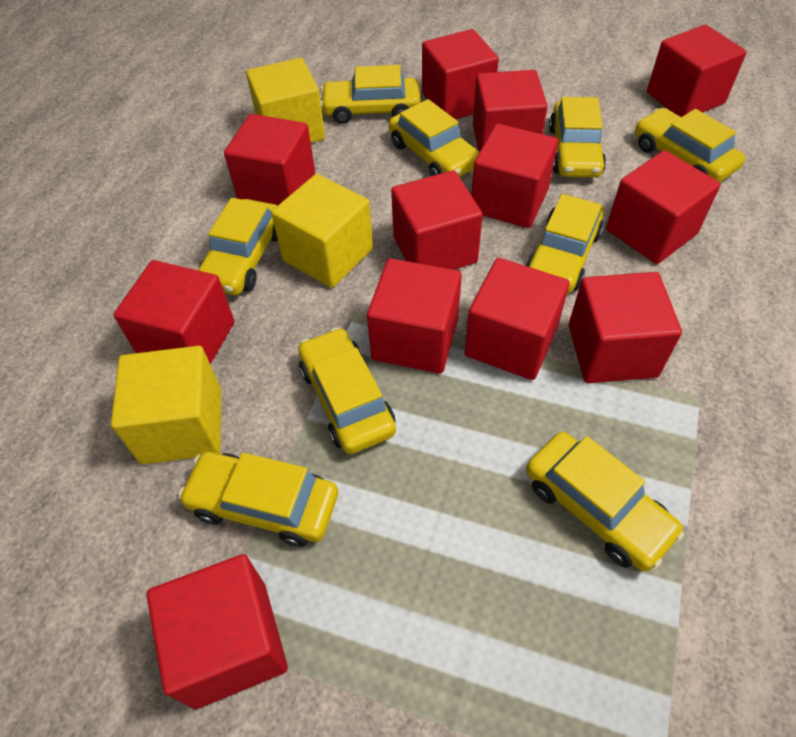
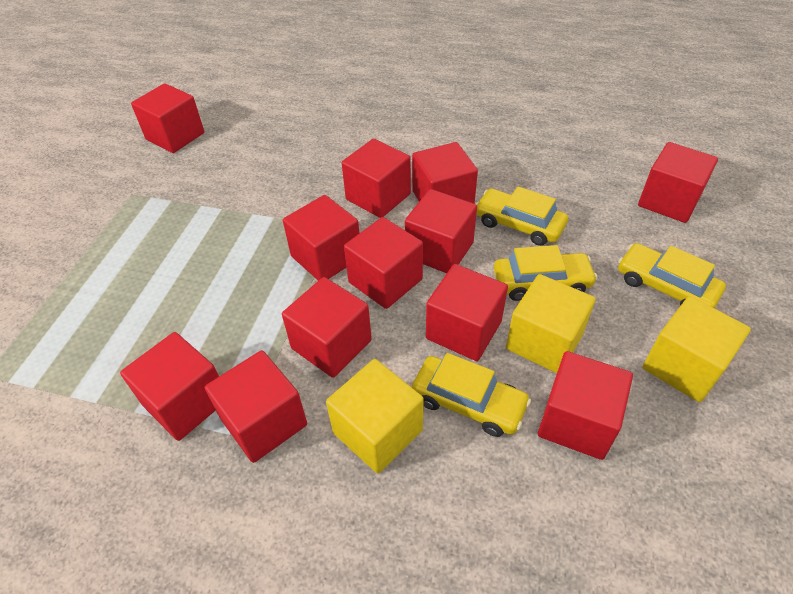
yellow car: [178,452,338,547] [198,198,278,295] [298,328,396,454] [320,65,421,124] [389,99,479,177] [526,194,604,294] [526,432,685,571] [549,97,606,178] [635,108,745,182] = 9 -> [412,353,531,437] [476,186,568,246] [494,245,597,301] [618,243,726,308] = 4

